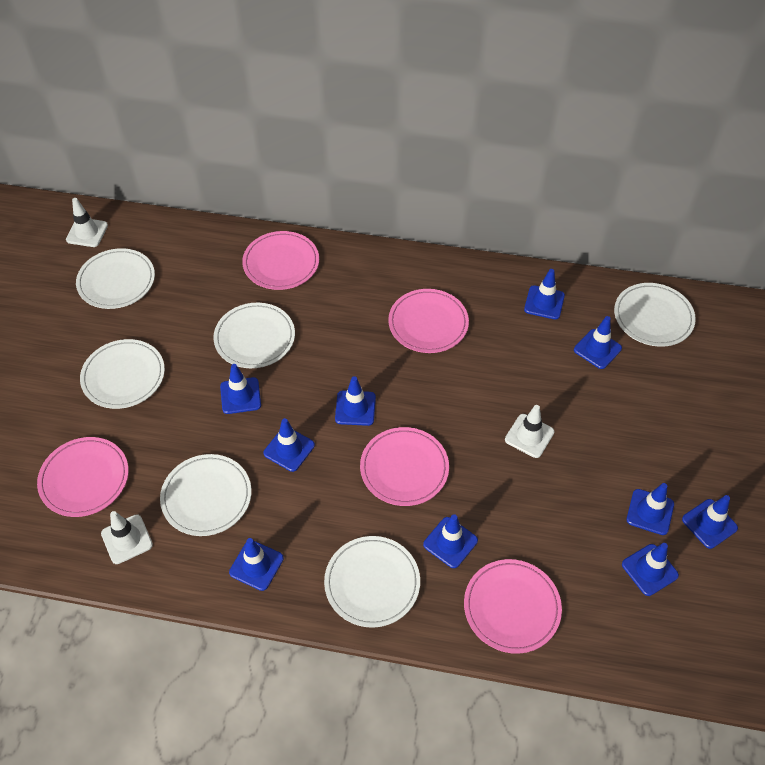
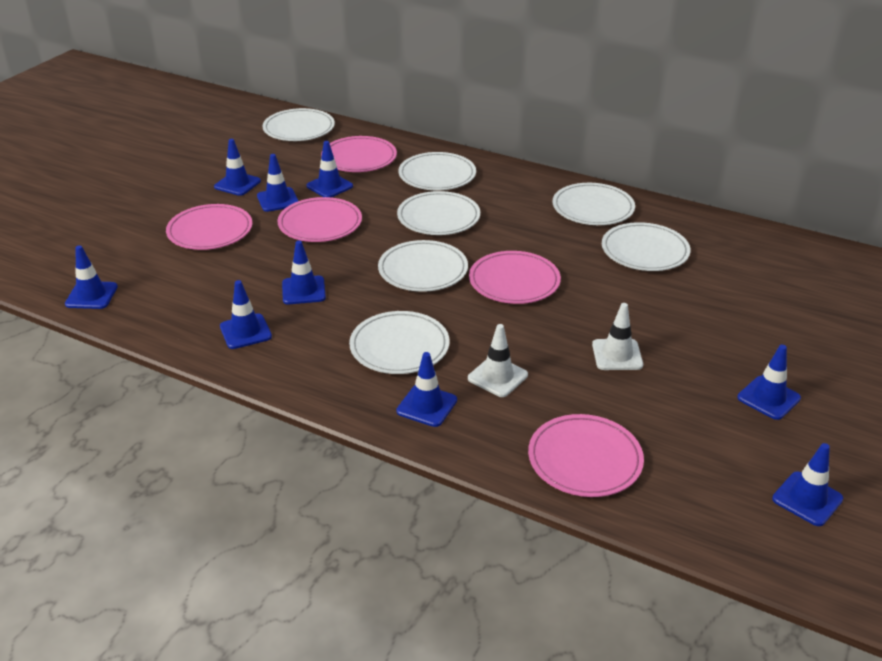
blue traffic cone: [220,364,261,414] [229,538,284,591] [264,418,315,472] [335,376,376,426] [423,514,478,568] [524,269,565,319] [574,316,622,369] [622,543,679,596] [626,483,674,535] [682,495,738,549] = 10 -> [65,245,118,309] [214,139,261,196] [220,280,272,349] [257,154,298,212] [282,241,326,304] [307,141,353,197] [396,352,457,427] [737,345,801,420] [772,443,843,526] = 9
white plate: [76,248,155,309] [80,339,165,409] [160,454,251,536] [213,303,295,368] [324,536,420,628] [614,283,696,347] = 6 -> [262,108,335,141] [349,311,449,374] [378,240,468,292] [397,191,480,235] [398,152,476,190] [552,183,635,225] [602,222,690,271] = 7
white traffic cone: [66,198,108,247] [101,511,153,564] [505,405,554,458] = 3 -> [468,324,528,397] [592,303,643,370] = 2

